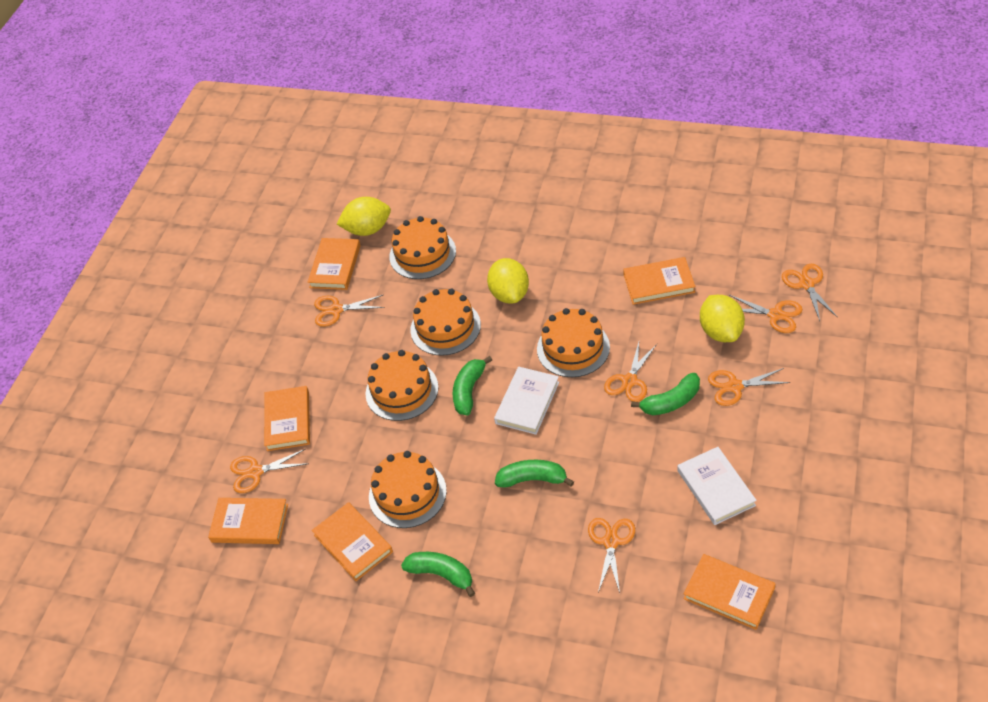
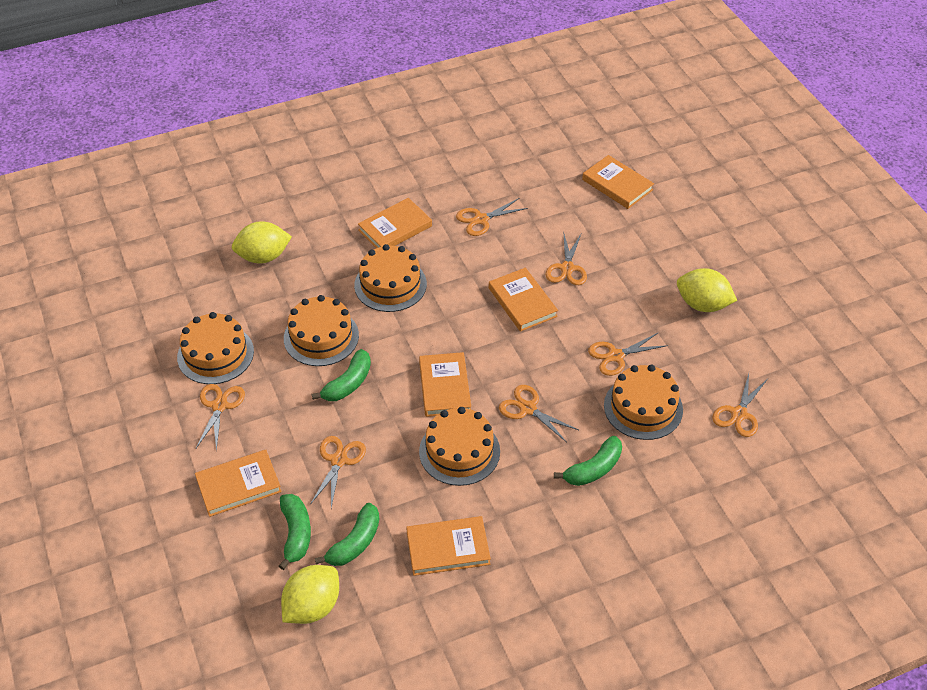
white book: [494,367,559,435] [678,447,757,525] = 2 -> none = 0

